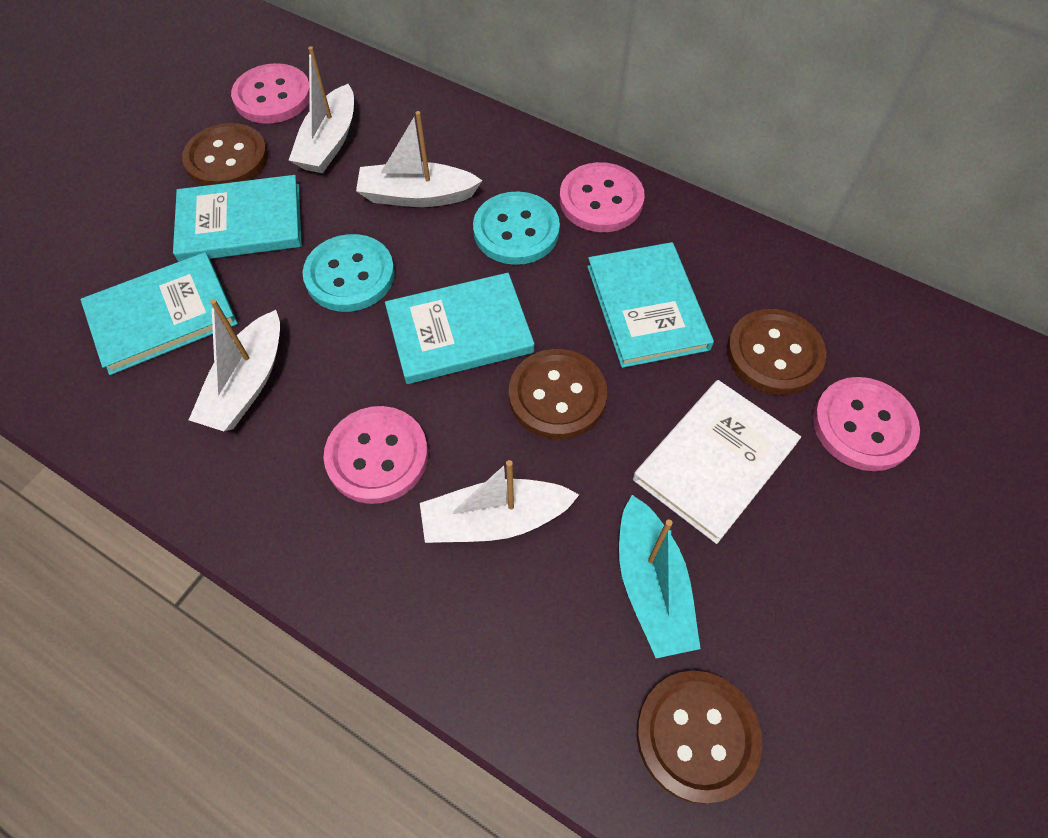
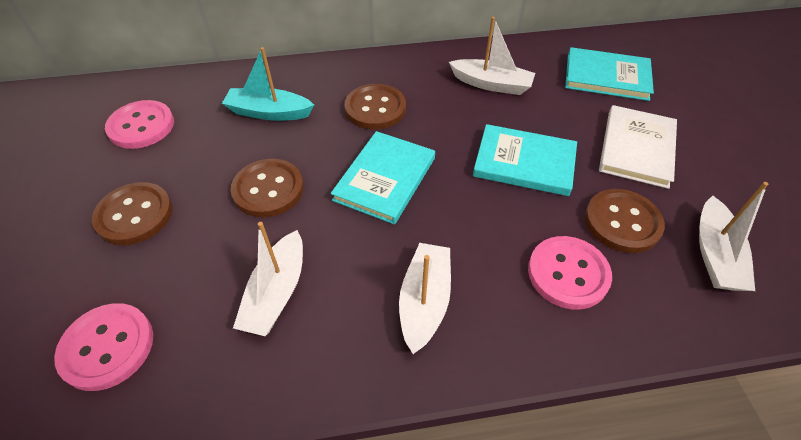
pink button: [231,63,310,124] [323,406,428,504] [560,162,645,232] [813,377,920,471] = 4 -> [54,303,153,391] [105,100,174,149] [528,236,612,309] = 3
turquoise book: [81,252,238,375] [173,175,302,262] [385,273,534,384] [587,242,714,368] = 4 -> [331,131,435,224] [473,124,577,196] [565,47,654,101] = 3
turquoise button: [303,234,395,312] [473,192,560,265] = 2 -> none = 0

